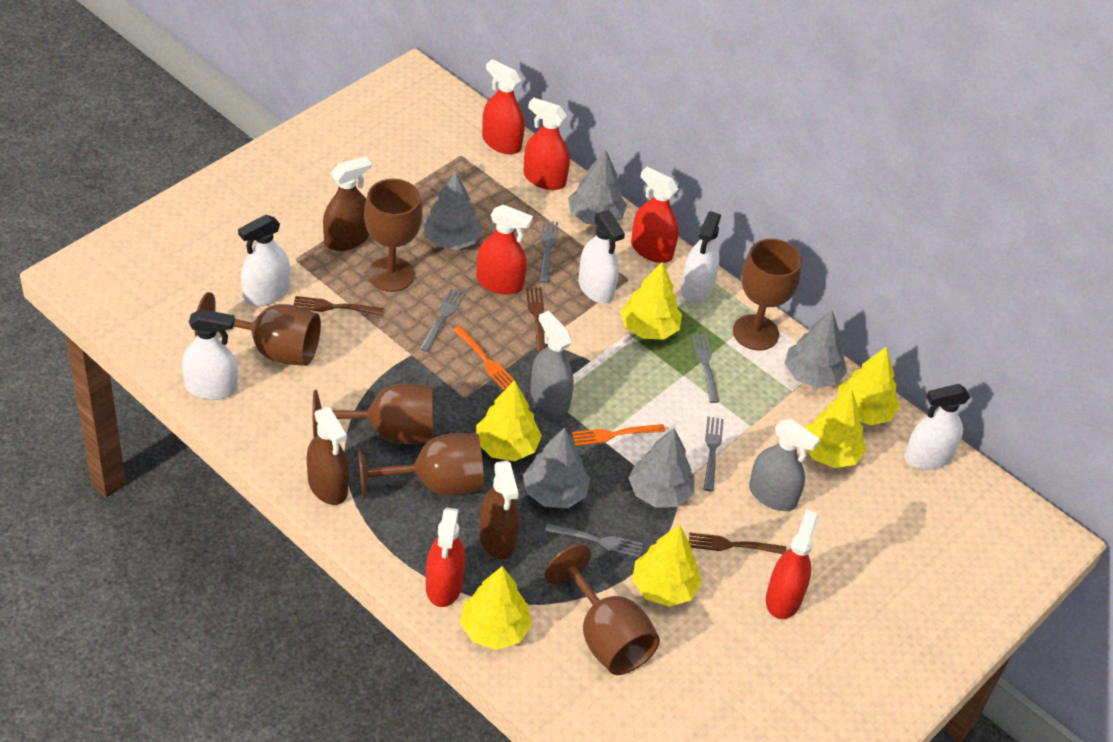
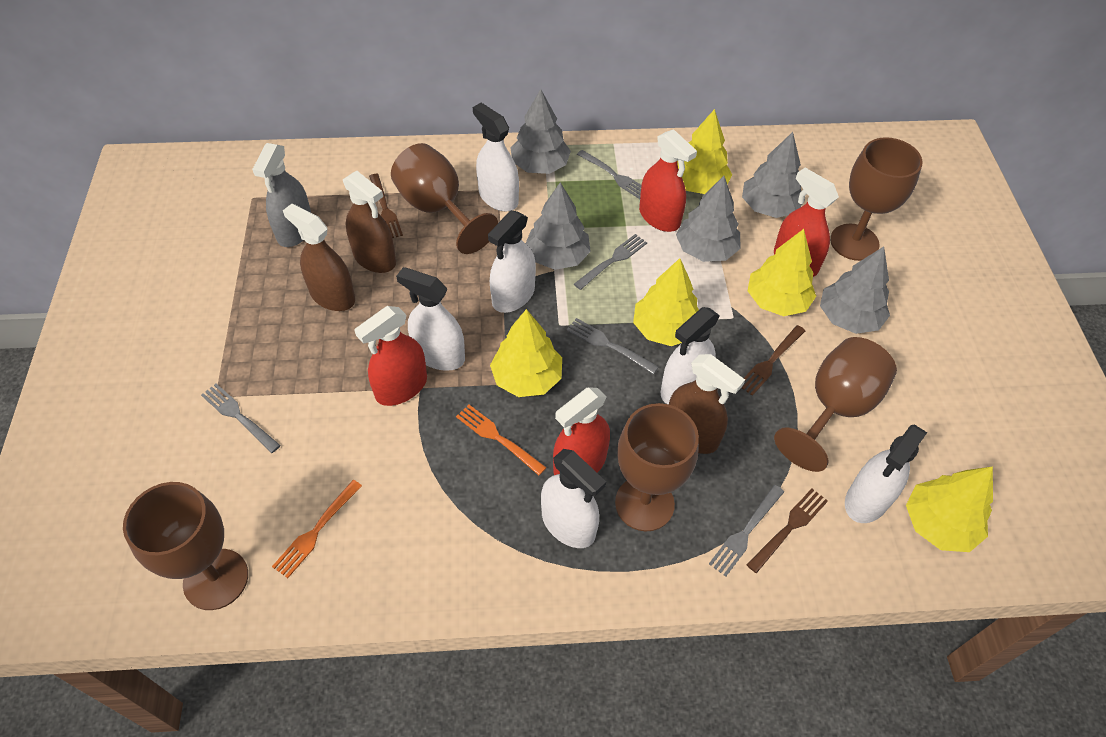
brown goblet: [194,292,321,366] [312,383,433,444] [358,433,484,500] [364,179,422,292] [544,544,660,675] [733,239,802,350] = 6 -> [123,482,248,610] [391,143,498,254] [615,403,699,531] [774,337,897,472] [830,137,923,261] = 5
grey spray bottle: [530,311,574,416] [749,419,820,511] = 2 -> [252,143,311,247] = 1
red spray bottle: [426,508,465,607] [476,204,533,295] [482,59,525,154] [523,97,570,190] [631,167,679,263] [766,509,818,619] = 6 -> [354,306,427,406] [553,388,610,475] [639,129,697,232] [774,168,839,277] = 4
white spray bottle: [182,309,238,400] [238,214,290,306] [578,210,625,304] [681,211,721,303] [904,384,970,470] = 5 -> [396,267,465,371] [473,103,519,211] [488,210,536,313] [541,449,606,548] [661,307,720,405] [845,424,927,523] = 6
yellow tree: [460,566,532,650] [476,380,542,461] [620,262,682,340] [632,524,702,607] [805,389,866,468] [837,347,900,425] = 6 -> [490,309,562,397] [633,258,699,346] [677,109,732,194] [748,229,816,316] [906,467,993,552] = 5

